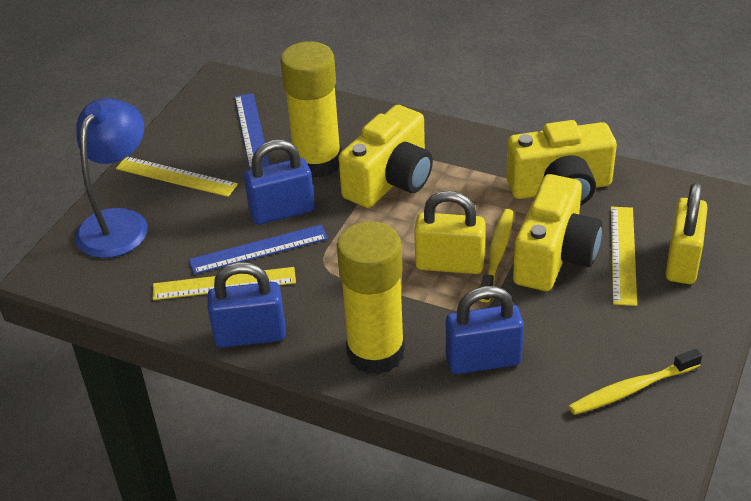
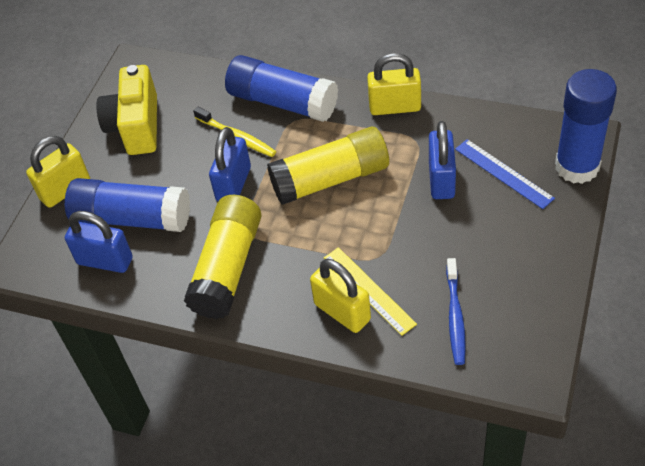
blue glue stick: none = 0 -> [65,178,190,232] [225,55,338,122] [555,69,617,184] = 3
blue lamp: [75,98,148,258] = 1 -> none = 0
blue ruler: [189,225,328,274] [235,93,270,170] = 2 -> [455,139,555,209] = 1
blue toothbrush: none = 0 -> [446,258,466,365] = 1
yellow camera: [338,105,433,208] [506,120,617,205] [513,174,603,291] = 3 -> [96,65,157,155] = 1
yellow padlock: [414,191,486,274] [666,183,708,284] = 2 -> [26,136,90,208] [310,259,371,333] [367,53,421,115] = 3
yellow ruler: [116,157,238,197] [153,267,296,300] [611,207,637,306] = 3 -> [324,247,417,336] = 1
yellow toothbrush: [480,209,513,302] [569,349,702,415] = 2 -> [193,107,276,157] = 1

